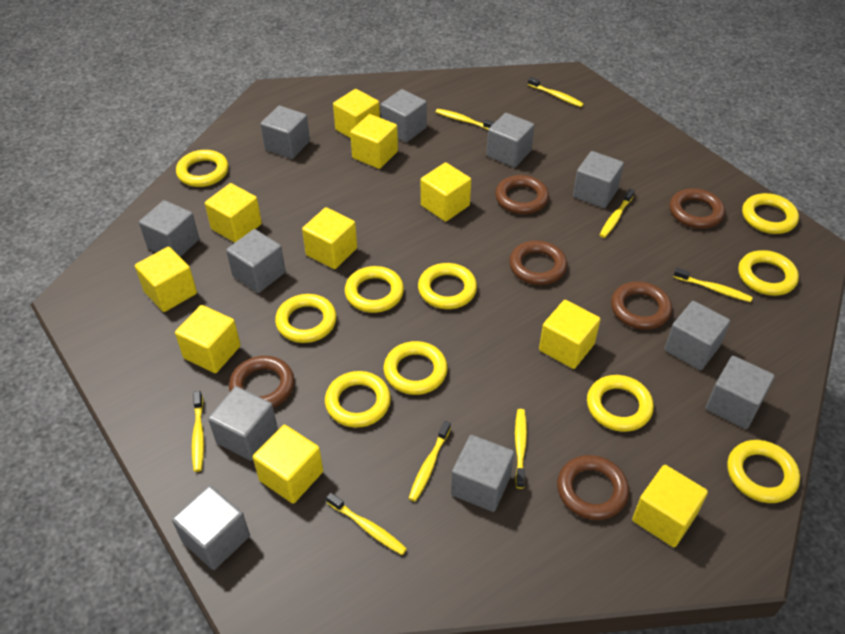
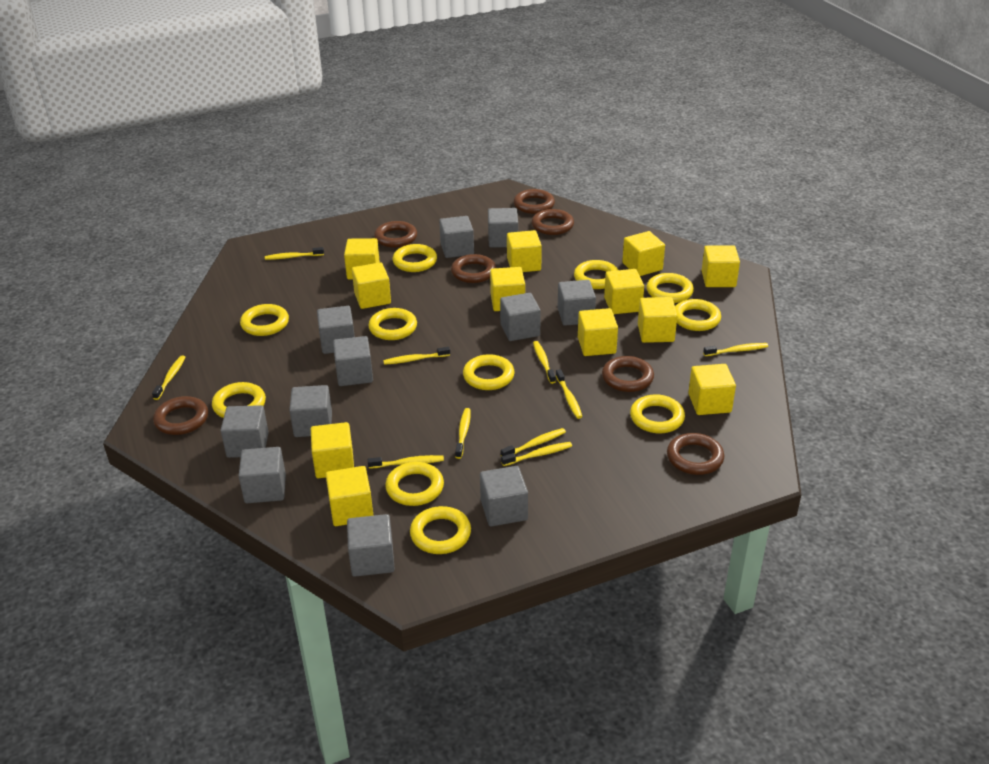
brown ring: [229,356,294,408] [495,175,549,214] [509,241,567,285] [557,455,629,520] [611,282,672,330] [669,188,725,229] = 6 -> [153,396,208,435] [374,221,417,248] [451,254,496,283] [514,189,555,214] [531,209,574,235] [602,356,654,392] [667,433,724,475] = 7
yellow cube: [135,247,197,312] [175,305,241,373] [205,183,262,243] [253,425,323,504] [302,207,357,269] [333,89,380,138] [350,114,398,169] [421,162,471,222] [539,300,601,369] [632,465,708,547] = 10 -> [311,422,354,478] [326,466,373,526] [344,238,380,280] [352,262,391,309] [490,267,525,311] [507,230,542,272] [578,308,618,356] [604,269,644,314] [622,231,665,276] [638,297,677,343] [688,364,736,415] [702,245,740,287] = 12
yellow ring: [176,150,229,187] [275,294,336,343] [325,371,391,428] [345,266,404,313] [384,341,448,395] [418,263,477,309] [587,375,654,432] [727,440,800,503] [738,250,799,296] [742,193,799,234] = 10 -> [212,382,266,418] [240,304,289,336] [368,308,417,340] [385,462,444,506] [392,244,437,272] [410,506,471,554] [463,354,515,390] [574,260,618,289] [630,394,685,434] [647,273,694,303] [675,299,721,331] = 11
yellow toothbrush: [192,391,204,472] [326,492,407,555] [409,421,451,502] [436,109,495,130] [515,409,527,489] [528,77,584,107] [600,189,635,238] [674,268,753,302] = 8 -> [152,356,185,400] [265,247,324,260] [368,455,444,468] [383,347,450,365] [455,408,471,459] [501,428,566,456] [501,442,572,466] [533,341,556,384] [556,369,582,419] [703,343,768,356] = 10

